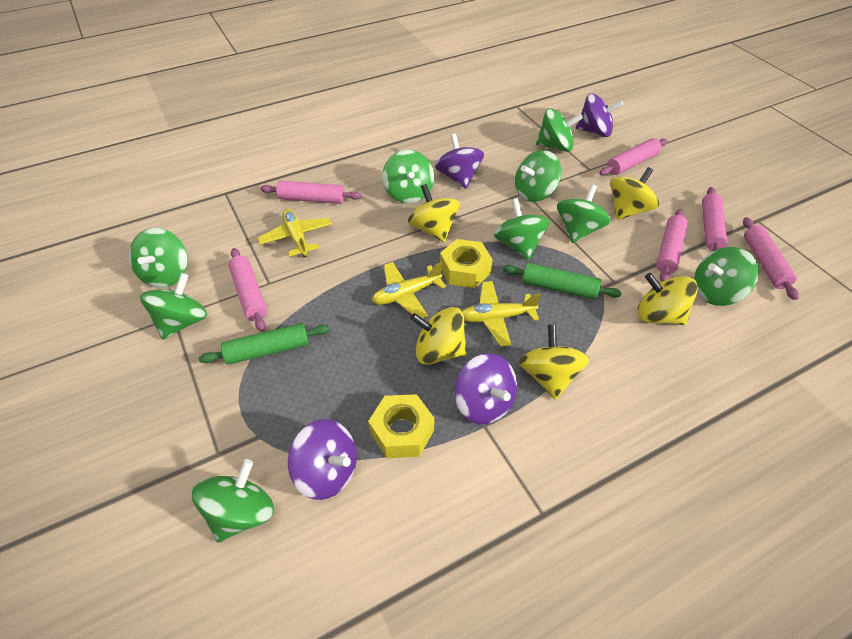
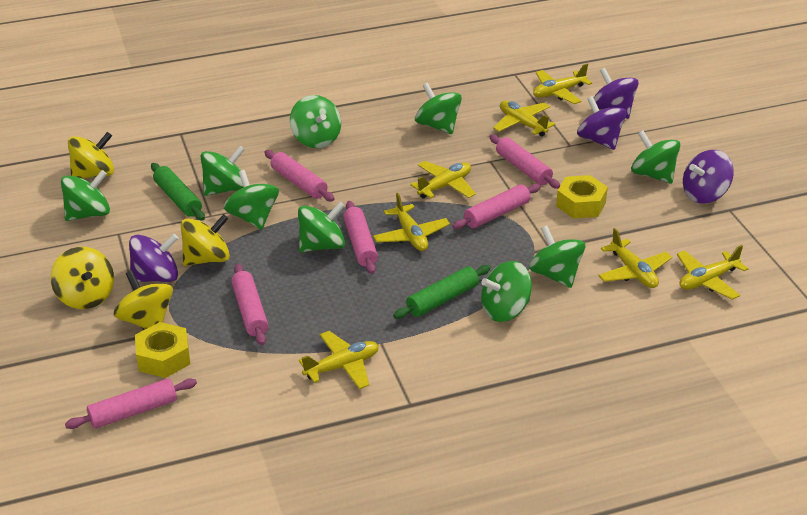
yellow plane: [257,209,332,257] [372,262,446,318] [462,281,541,347] = 3 -> [299,331,379,389] [373,193,450,251] [410,161,476,199] [493,101,555,136] [533,64,592,104] [598,228,672,288] [677,245,748,300] = 7
yellow spinning top: [408,184,460,242] [410,307,467,365] [519,324,589,400] [610,167,659,220] [638,273,698,325] = 5 -> [51,247,114,309] [68,132,114,179] [114,270,173,329] [181,214,230,266] = 4

